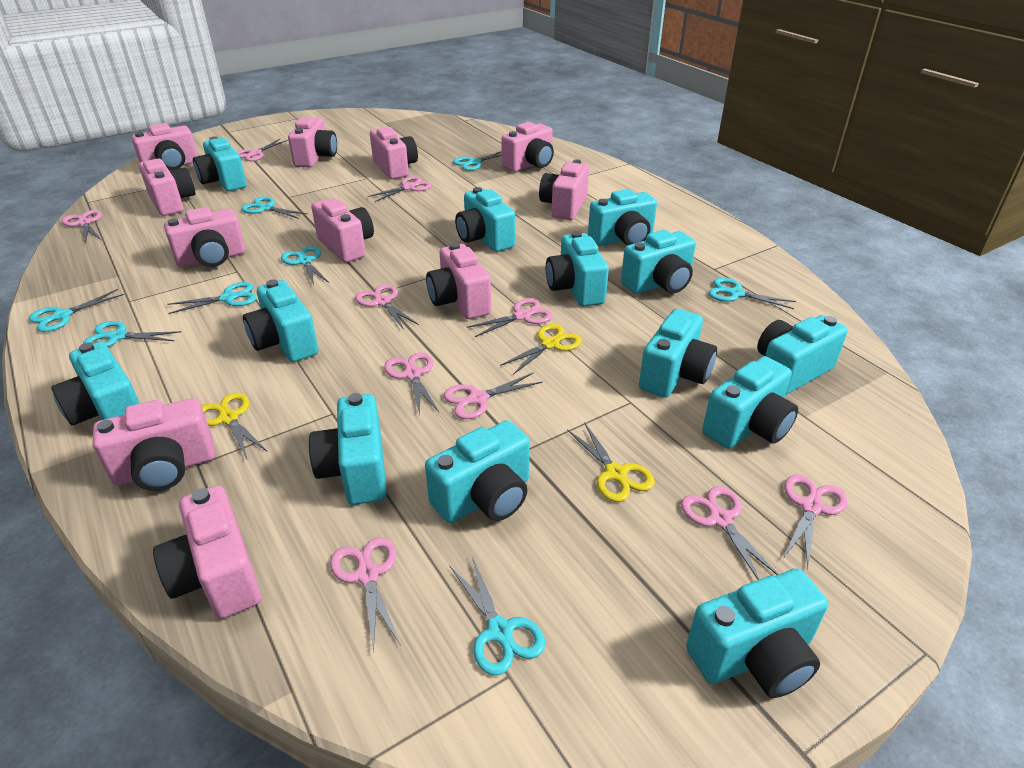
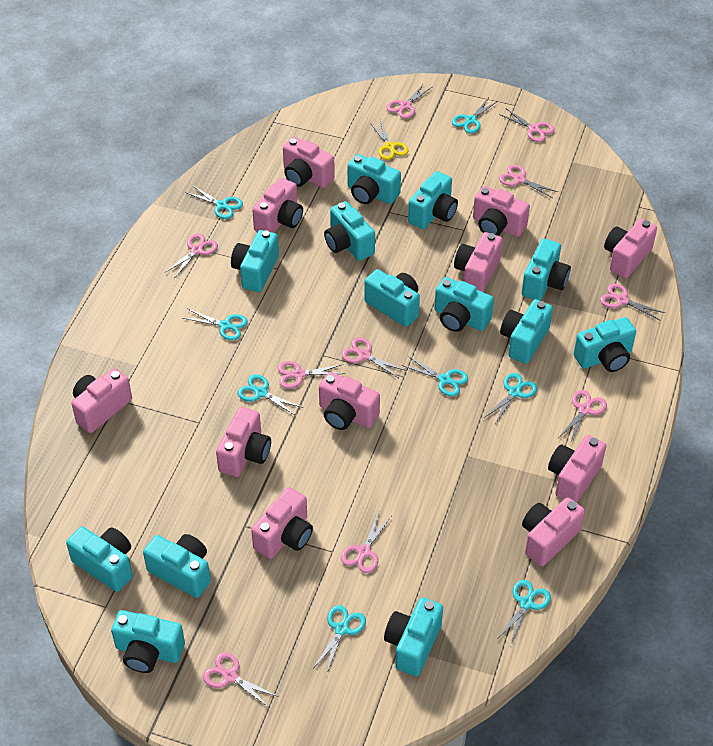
yellow scissors: [202,392,268,459] [500,324,582,375] [567,422,655,502] = 3 -> [370,120,409,160] = 1

